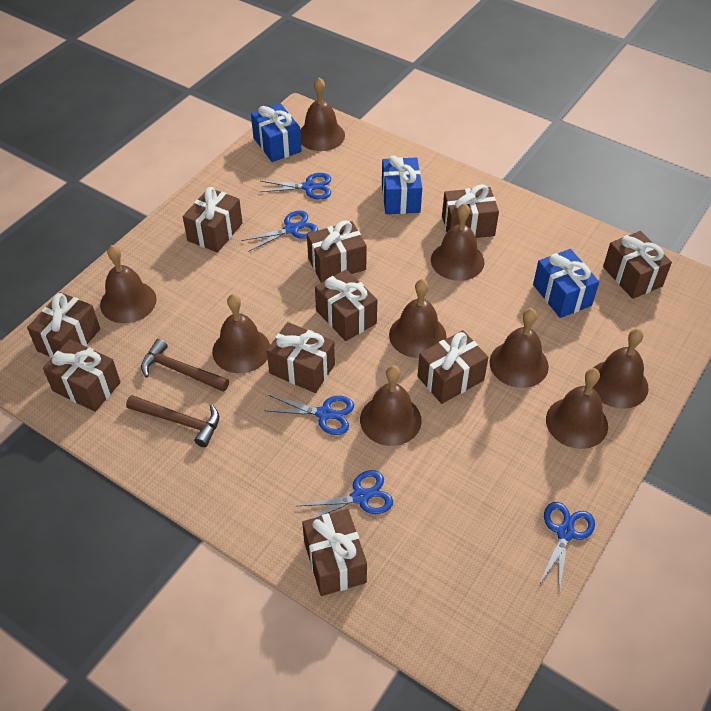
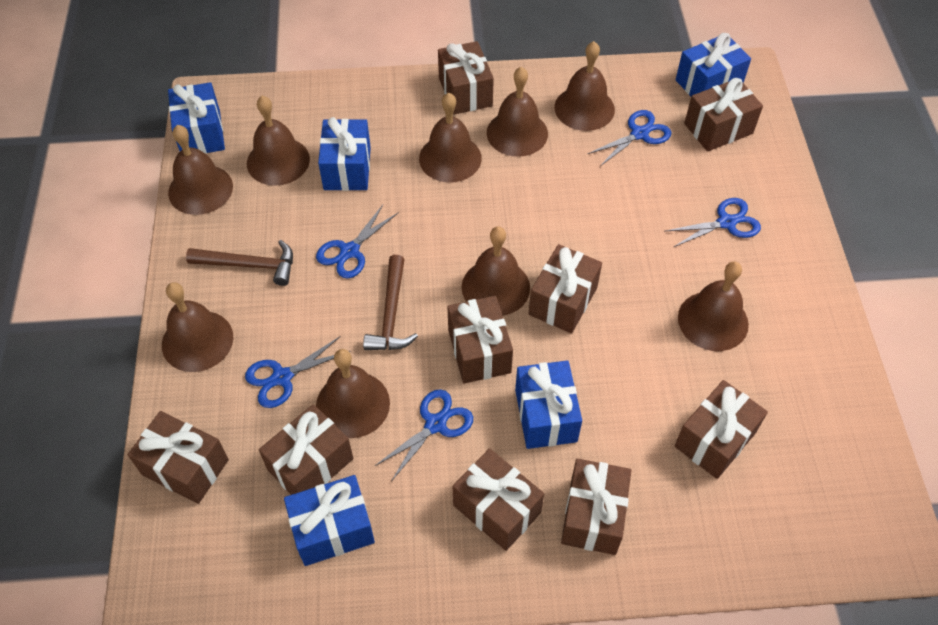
blue gift: [251,103,302,162] [382,155,422,214] [533,249,599,318] = 3 -> [168,82,225,154] [284,475,375,566] [318,117,371,191] [515,360,582,449] [676,33,751,96] = 5
brown gift: [27,292,100,358] [43,339,121,412] [183,187,243,252] [267,322,335,393] [302,509,367,596] [307,220,367,283] [315,269,377,341] [418,330,488,404] [442,184,499,238] [603,231,672,299] = 10 -> [128,411,229,504] [259,404,353,495] [438,41,494,115] [448,296,513,383] [453,448,544,551] [529,244,602,333] [561,459,632,555] [675,380,768,479] [684,78,763,152] = 9

